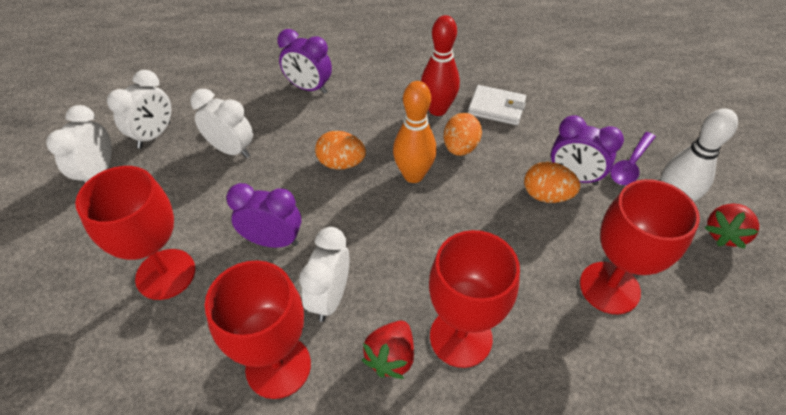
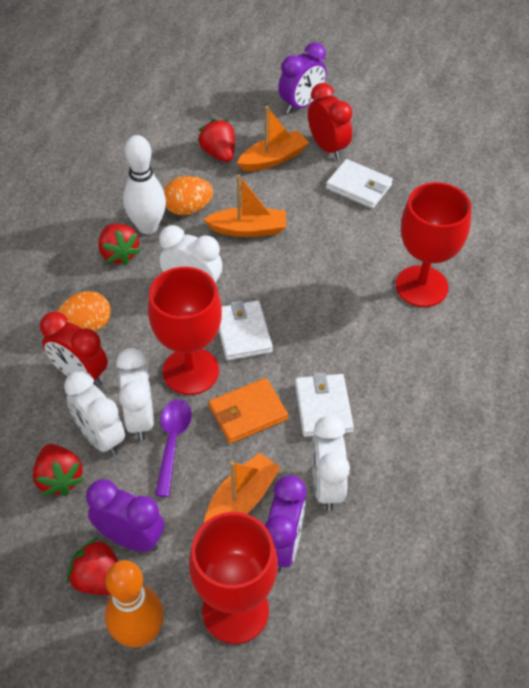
orange boat: none = 0 -> [203,174,286,237] [204,453,281,523] [237,106,309,171] = 3
orange egg: [315,131,366,170] [443,113,482,156] [524,162,580,203] = 3 -> [57,291,111,332] [164,176,213,215] = 2
orange wallet: none = 0 -> [209,378,288,444] = 1
red bowling pin: [421,15,460,116] = 1 -> none = 0
red clock: none = 0 -> [40,311,108,387] [308,83,352,160] = 2
red goblet: [75,166,195,300] [205,260,311,399] [429,230,520,368] [580,179,700,314] = 4 -> [148,267,222,395] [189,512,278,644] [396,182,471,307] = 3
red strawberry: [361,321,414,379] [705,204,759,249] = 2 -> [33,444,85,496] [67,537,118,595] [98,223,141,266] [197,119,235,162] = 4
white wallet: [468,85,526,125] = 1 -> [219,300,273,360] [295,372,354,437] [326,159,393,209] = 3

